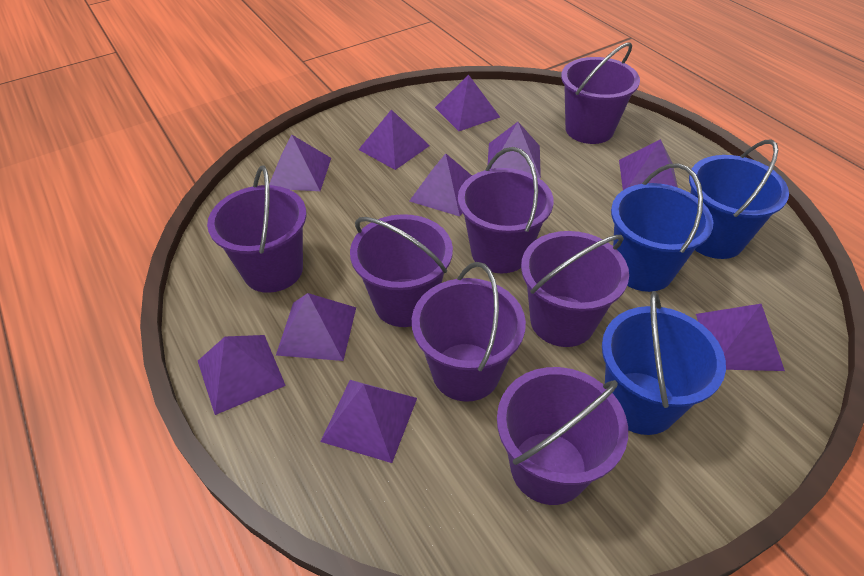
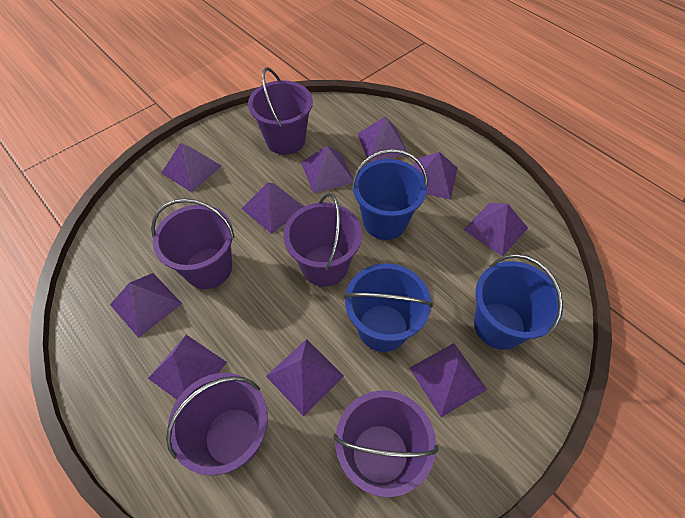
purple bucket: [207,165,307,293] [350,214,453,327] [412,262,526,402] [458,147,554,273] [497,367,628,505] [521,231,629,347] [561,42,640,144] = 7 -> [151,199,235,289] [166,373,268,476] [248,68,313,155] [283,193,362,287] [334,390,438,497] = 5

